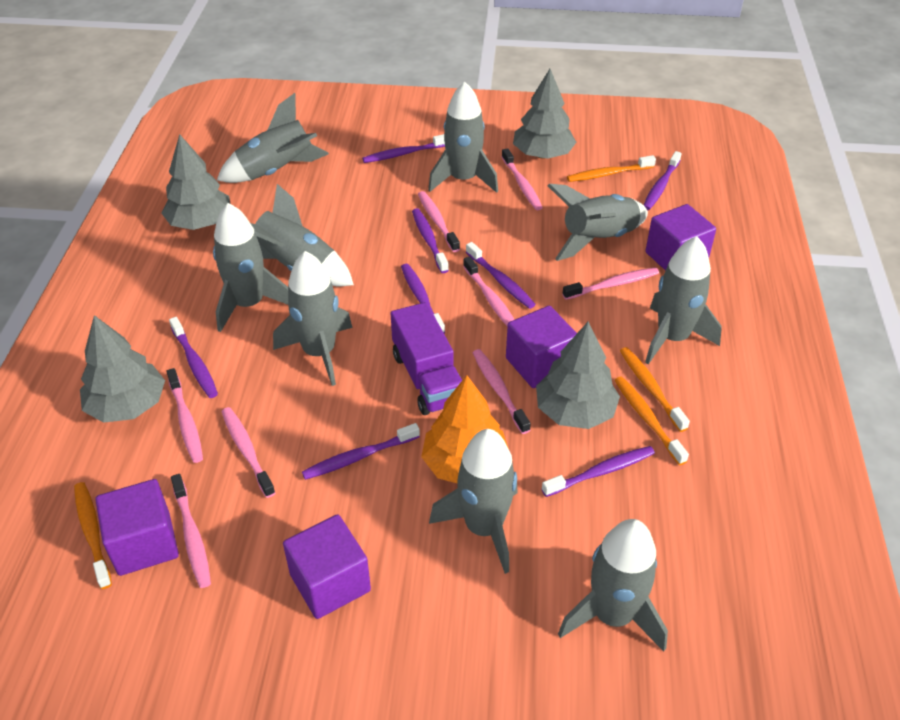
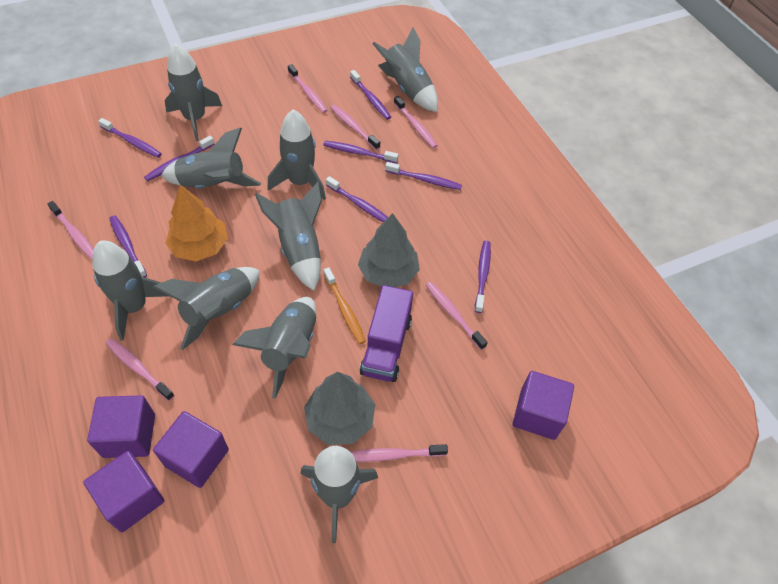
grey tree: [80,315,165,423] [161,134,230,230] [513,69,576,159] [536,322,620,429] = 4 -> [304,372,375,445] [358,213,420,287] = 2
orange toothbrush: [74,482,112,589] [567,155,656,182] [614,377,689,465] [620,347,690,432] = 4 -> [323,267,366,344] = 1
pink toothbrush: [166,368,203,463] [171,474,211,588] [222,407,275,498] [418,191,460,252] [463,257,515,327] [473,349,531,434] [502,148,543,210] [562,267,659,300] = 8 -> [47,201,94,260] [106,338,175,401] [288,64,328,113] [330,105,380,150] [351,444,448,462] [394,96,438,148] [426,282,488,350] = 7

